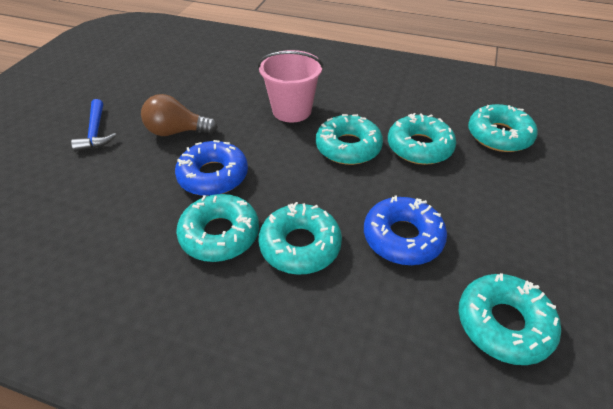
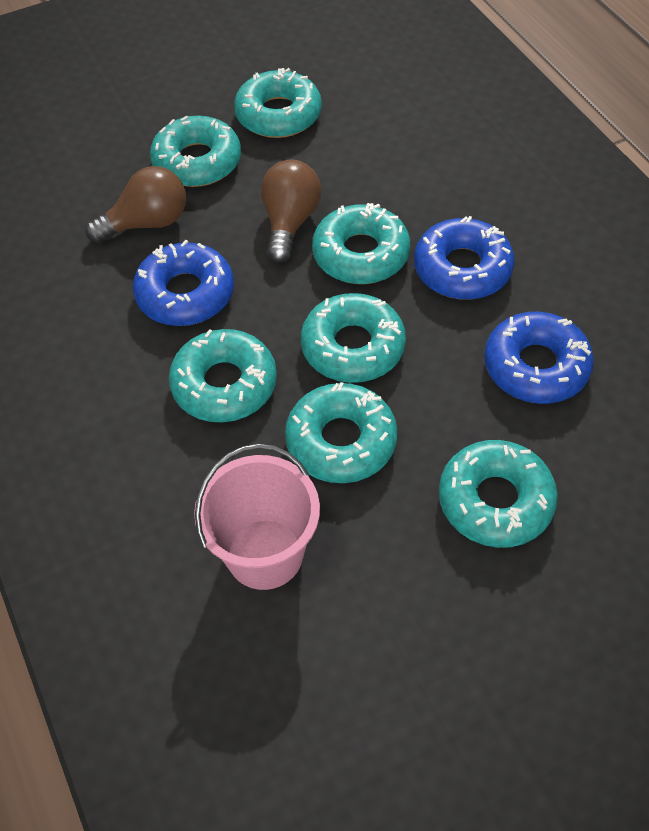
blue donut: [175,140,248,196] [364,196,447,265] = 2 -> [133,240,234,326] [414,216,515,300] [484,312,594,404] = 3
blue hammer: [71,99,116,152] = 1 -> none = 0
brown light bulb: [141,94,218,136] = 1 -> [86,166,186,244] [261,160,321,263] = 2
turquoise donut: [176,194,259,262] [259,202,342,275] [316,114,383,165] [388,113,456,165] [459,273,561,365] [468,104,538,152] = 6 -> [150,115,241,187] [169,329,277,423] [234,68,322,138] [285,382,397,483] [301,293,406,383] [312,203,410,284] [439,440,558,548] = 7

